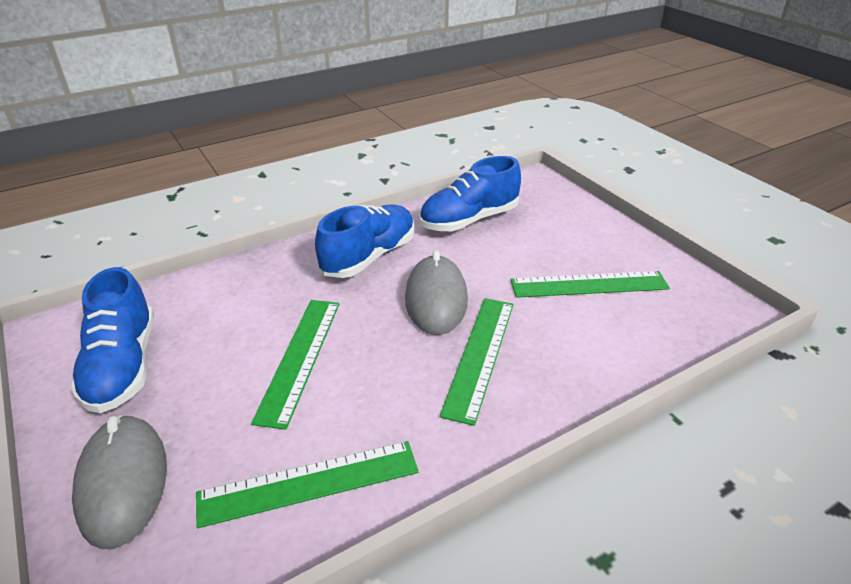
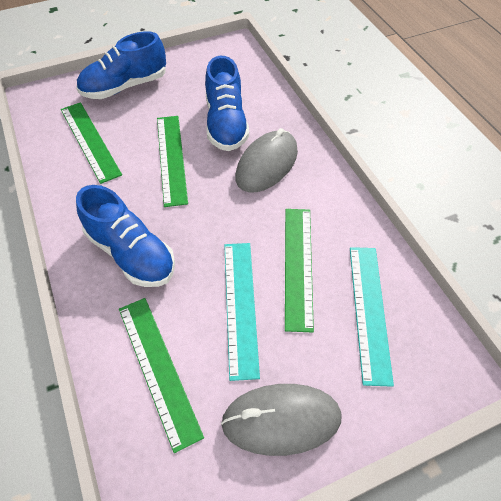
turquoise ruler: none = 0 -> [224,243,260,381] [350,247,394,387] = 2

